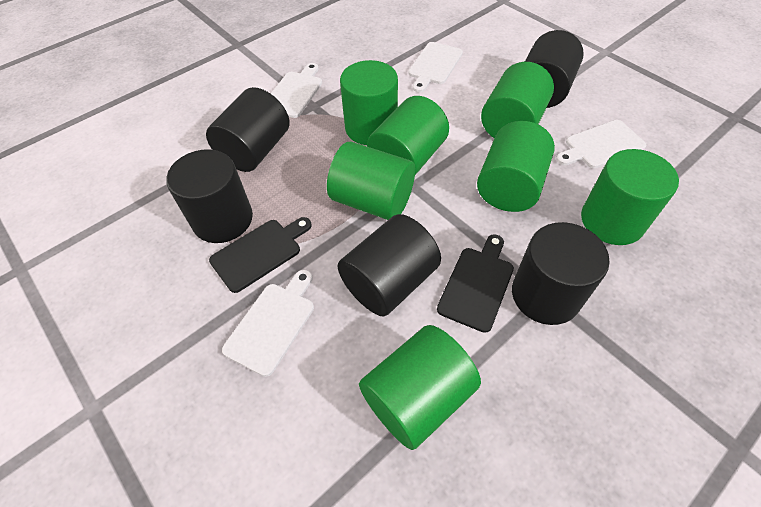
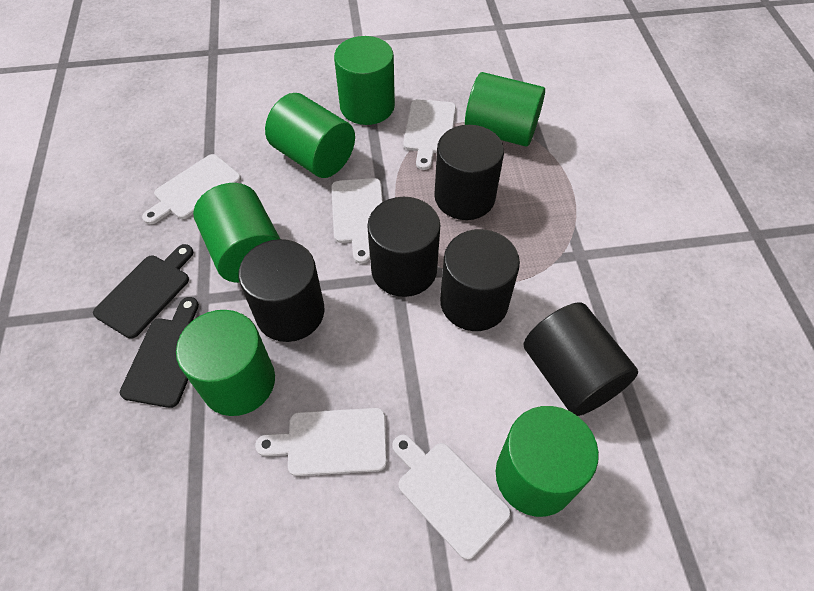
green cylinder: [327,142,415,220] [340,60,398,145] [359,325,481,450] [367,96,449,175] [477,121,555,212] [481,62,554,138] [581,149,679,245] = 7 -> [176,310,275,416] [193,183,280,283] [265,93,355,178] [334,36,395,125] [465,72,545,147] [496,406,599,517] = 6
white cutting board: [222,270,314,377] [271,63,322,118] [408,42,463,93] [556,120,647,168] = 4 -> [142,154,241,225] [255,408,387,476] [331,178,383,264] [392,435,511,560] [403,99,456,170] = 5

